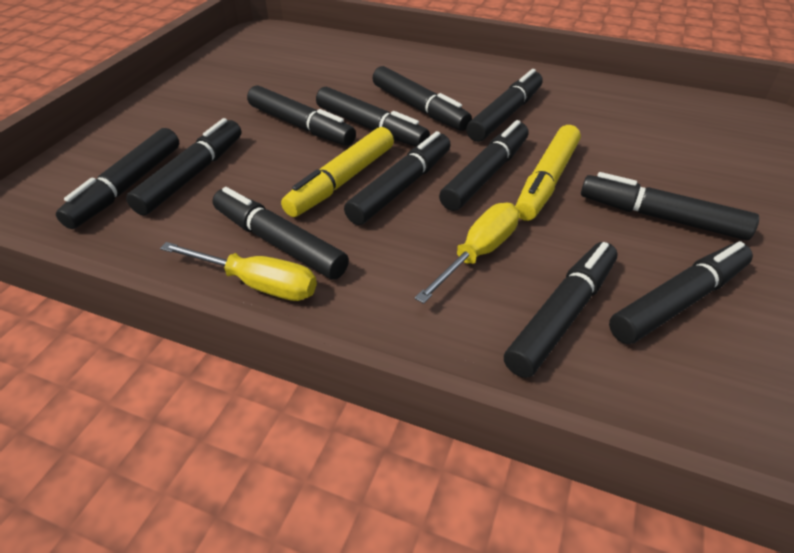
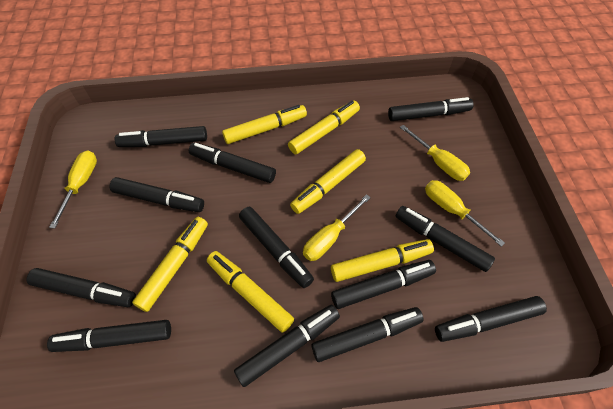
yellow marker: [281,127,394,217] [515,125,581,221] = 2 -> [132,217,208,312] [207,251,294,333] [222,105,307,144] [288,100,360,155] [290,149,366,214] [331,239,434,282] = 6
yellow screwdriver: [160,242,317,301] [415,203,519,304] = 2 -> [49,150,97,229] [303,194,371,261] [400,125,470,181] [425,180,505,247] = 4

